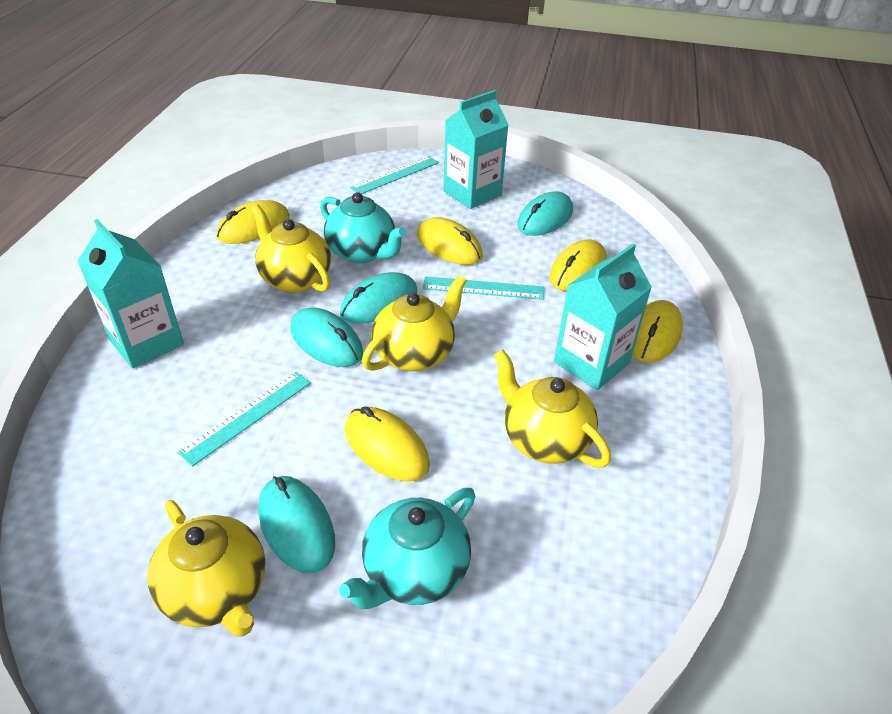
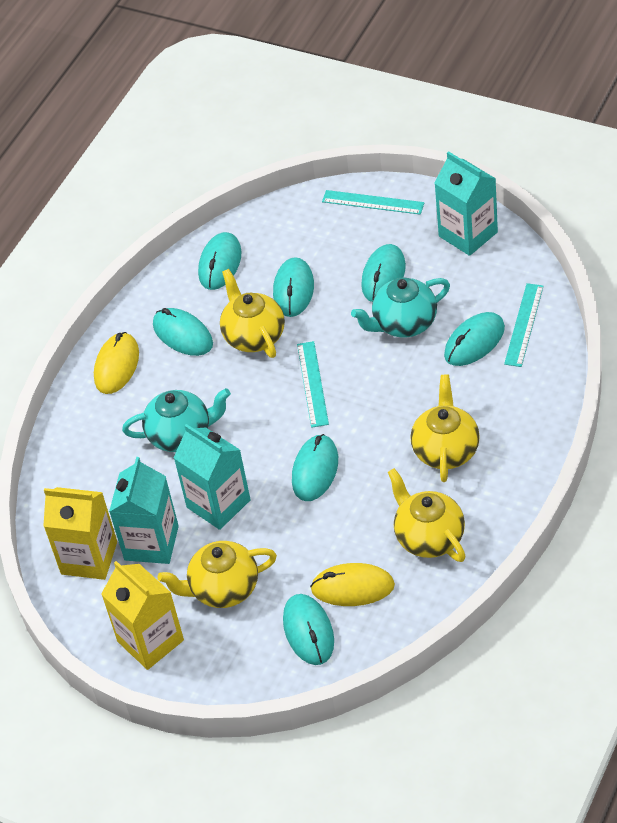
turquoise mouse: [259,476,335,573] [291,308,363,367] [340,272,417,324] [517,191,573,236] = 4 -> [153,308,213,356] [198,232,242,290] [273,257,314,317] [283,594,334,665] [292,434,338,501] [361,244,406,302] [444,312,505,366] = 7
yellow carton: none = 0 -> [43,487,117,580] [101,561,184,670] = 2
yellow mouse: [217,200,290,244] [345,406,430,482] [417,217,483,265] [550,239,607,291] [632,300,683,363] = 5 -> [94,332,139,394] [310,563,395,606] = 2

